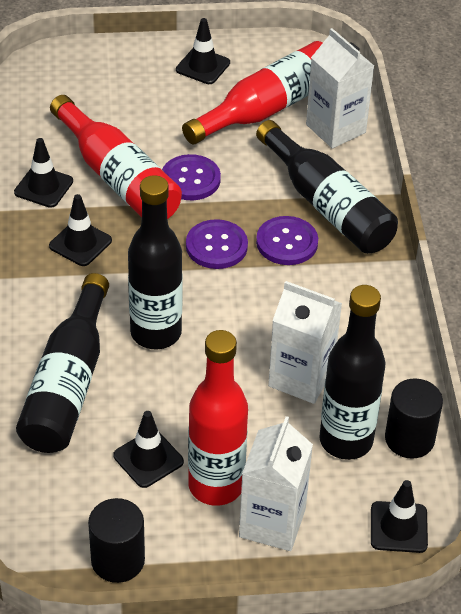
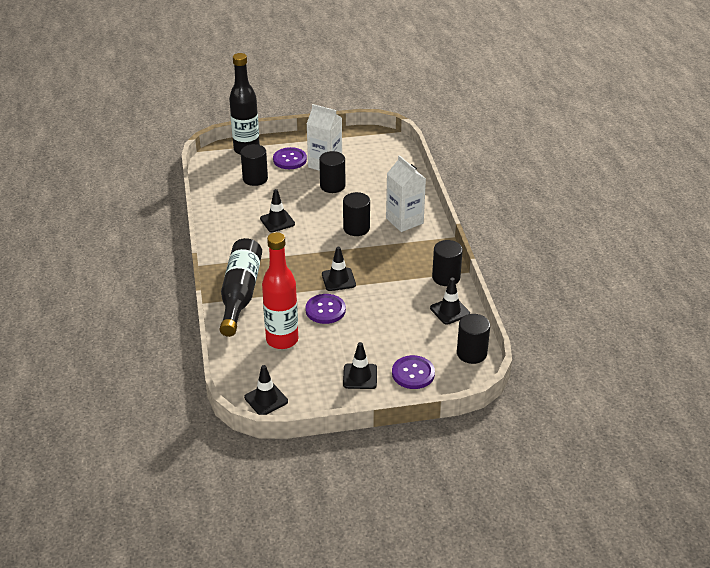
black bottle: [16,273,109,453] [128,175,183,349] [256,120,398,254] [320,285,385,460] = 4 -> [220,238,262,337] [229,53,260,155] = 2
black cylinder: [88,498,145,583] [385,378,443,459] = 2 -> [241,144,268,186] [319,151,345,193] [343,192,370,236] [432,240,463,286] [457,314,490,364] = 5
red bottle: [50,95,182,219] [182,41,322,145] [188,330,248,506] = 3 -> [262,232,298,349] = 1
white carton: [239,416,313,551] [268,281,342,404] [306,28,374,148] = 3 -> [307,104,342,171] [386,155,426,232] = 2

